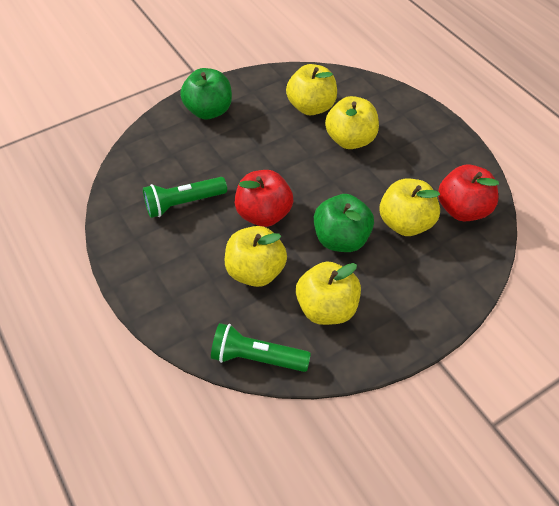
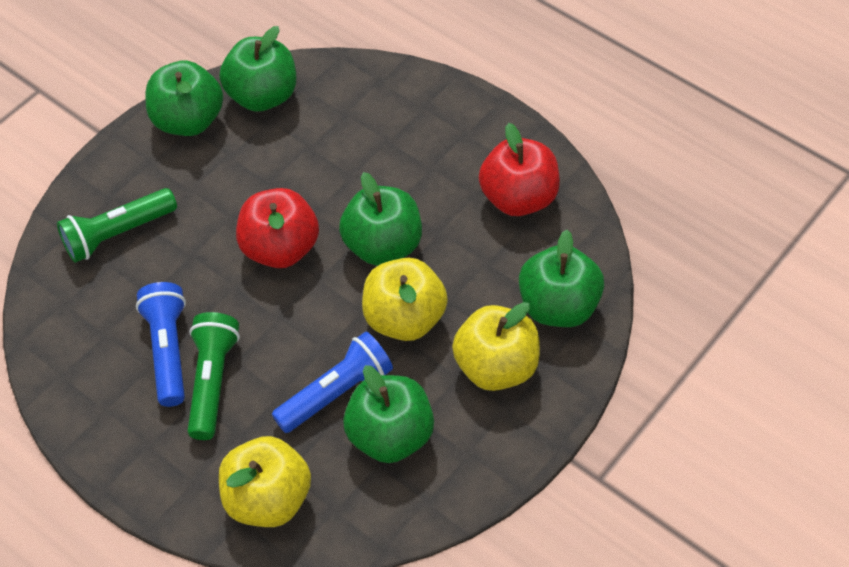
blue flashlight: none = 0 -> [136,282,186,407] [272,332,393,433] = 2
green apple: [180,68,232,119] [314,194,374,252] = 2 -> [145,60,223,136] [220,26,296,112] [339,172,422,266] [343,365,434,463] [519,230,604,327] = 5
yellow apple: [225,226,287,287] [286,64,337,115] [296,262,361,325] [325,96,379,149] [379,178,440,236] = 5 -> [219,436,311,527] [362,258,448,341] [452,302,540,391] = 3

